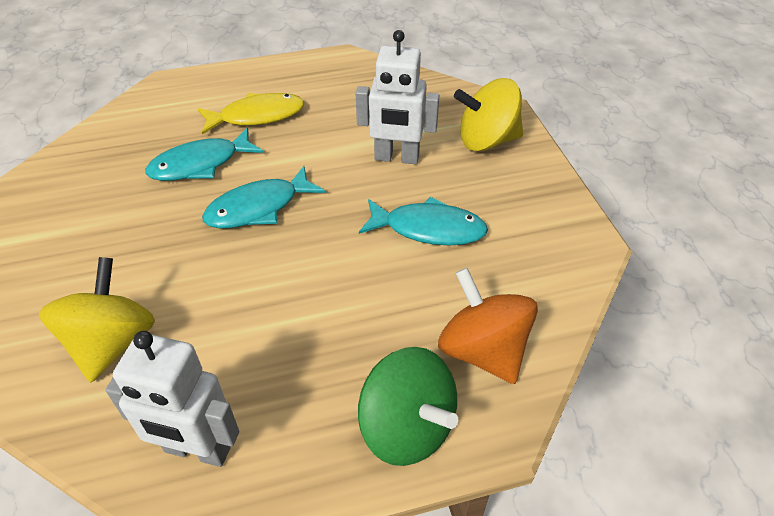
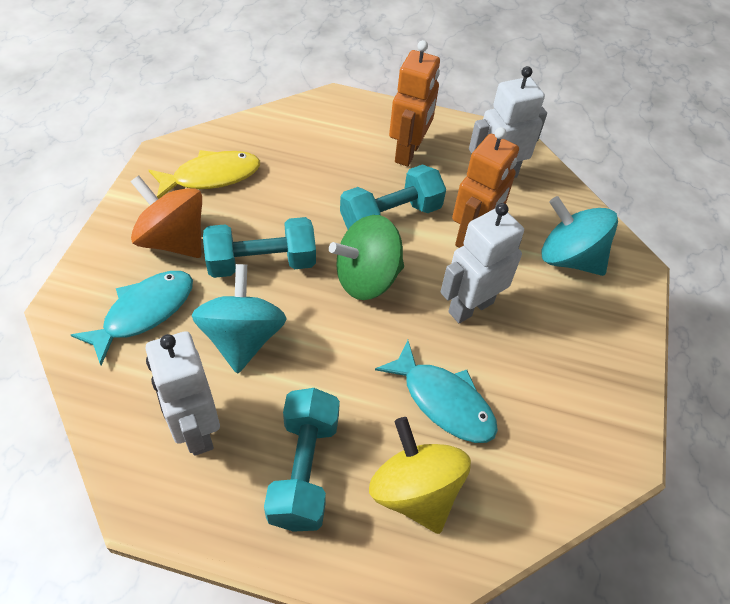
orange robot: none = 0 -> [389,40,440,166] [452,127,519,248] = 2
turquoise dumbbell: none = 0 -> [203,217,316,278] [264,388,340,532] [340,164,446,230] = 3
turquoise fish: [145,128,264,181] [202,166,325,229] [359,197,488,246] = 3 -> [71,271,193,365] [375,340,498,443] = 2
turquoise spinning top: none = 0 -> [192,264,287,374] [542,196,618,276] = 2
white robot: [106,331,239,467] [355,30,439,164] = 2 -> [146,331,220,456] [441,203,524,323] [469,66,547,178] = 3
yellow spinning top: [39,257,155,382] [454,78,523,151] = 2 -> [369,417,471,534] = 1

